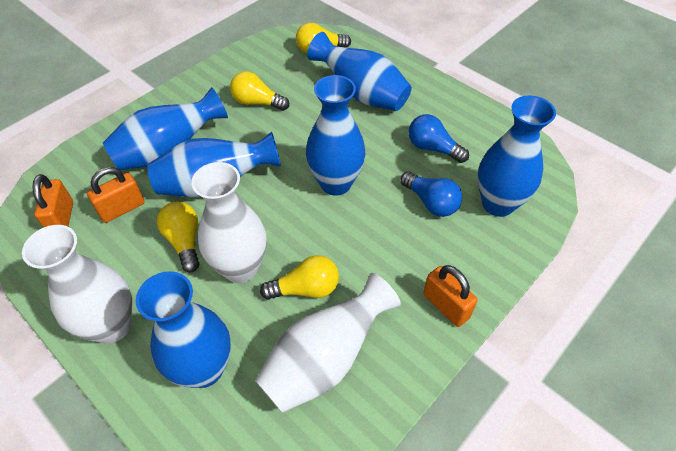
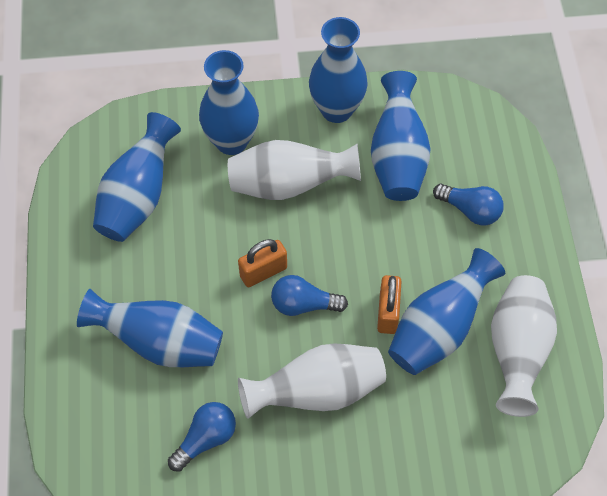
blue light bulb: [401,172,462,217] [409,114,469,163] = 2 -> [168,402,236,472] [271,275,348,316] [433,184,504,225] = 3
orange padlock: [32,174,73,228] [87,167,145,223] [423,265,478,327] = 3 -> [238,239,287,287] [377,275,401,334] = 2
yellow light bulb: [157,202,200,272] [230,71,289,111] [260,255,339,300] [296,23,351,53] = 4 -> none = 0

